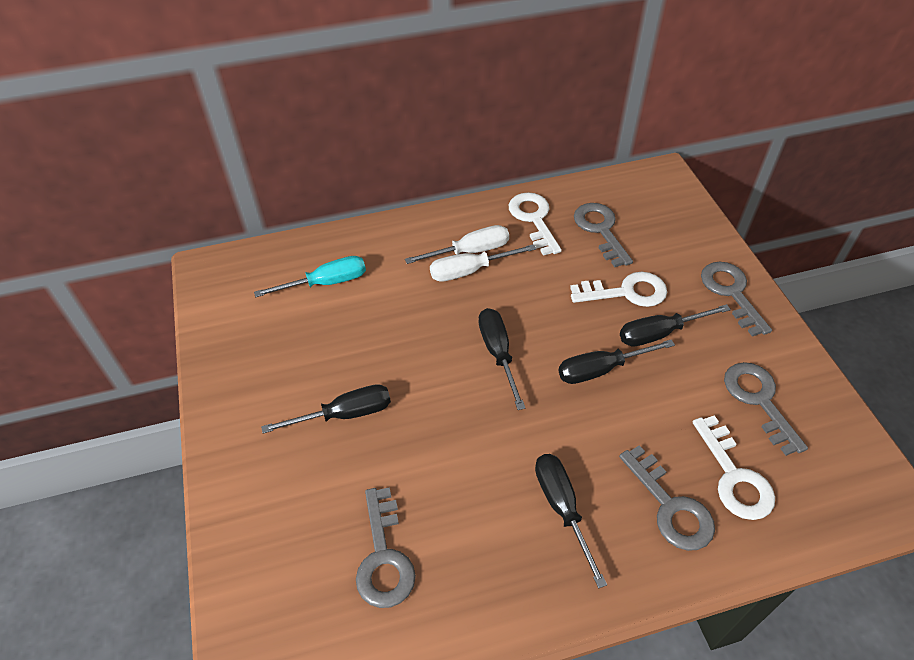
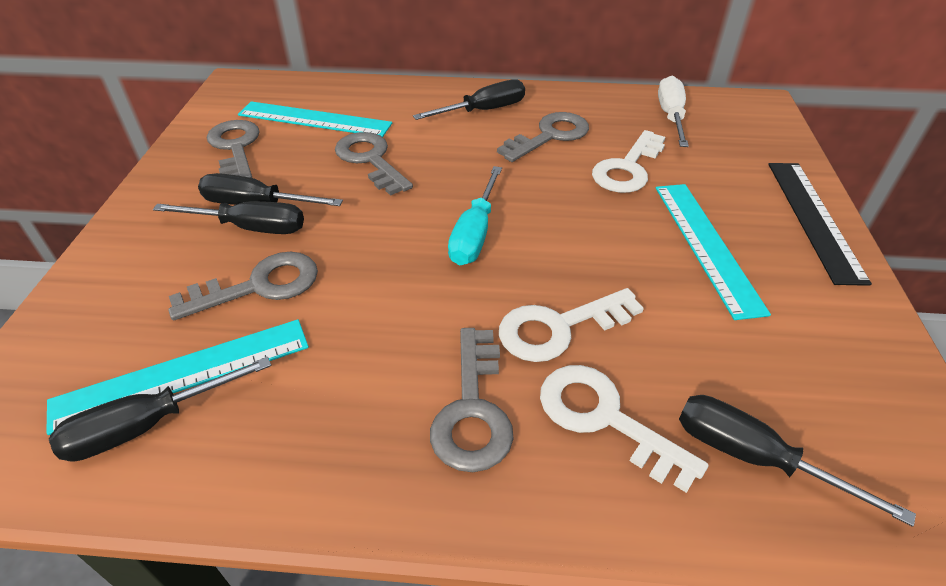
black ruler: none = 0 -> [768,163,872,286] = 1
turquoise ruler: none = 0 -> [46,319,309,435] [238,101,392,137] [656,184,771,320] = 3
white screwdriver: [405,225,509,264] [430,244,536,282] = 2 -> [658,76,689,147] = 1

